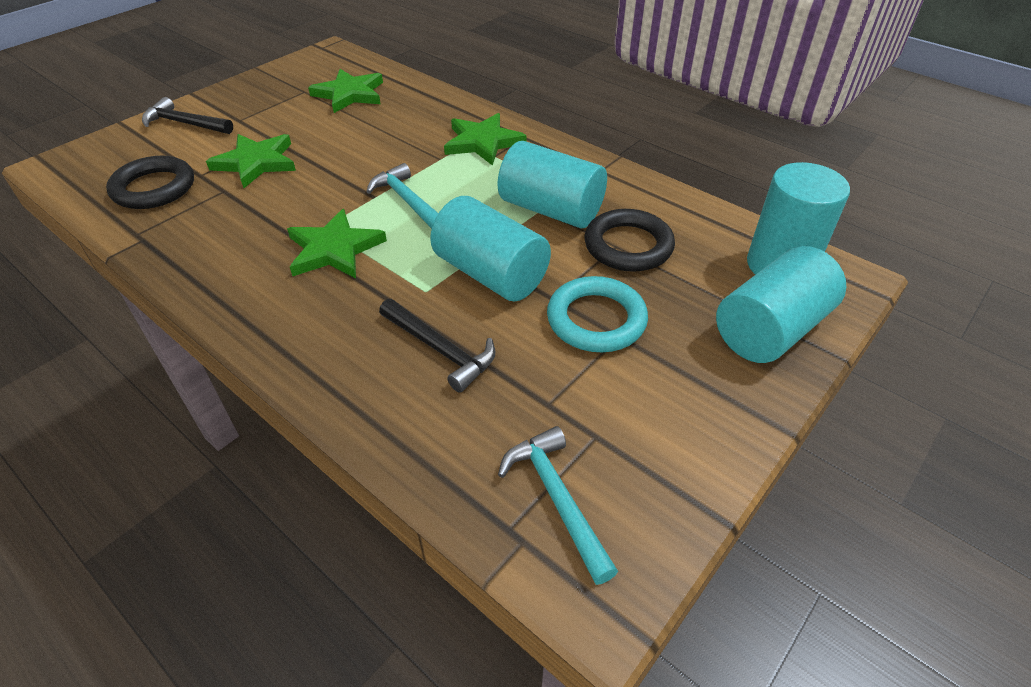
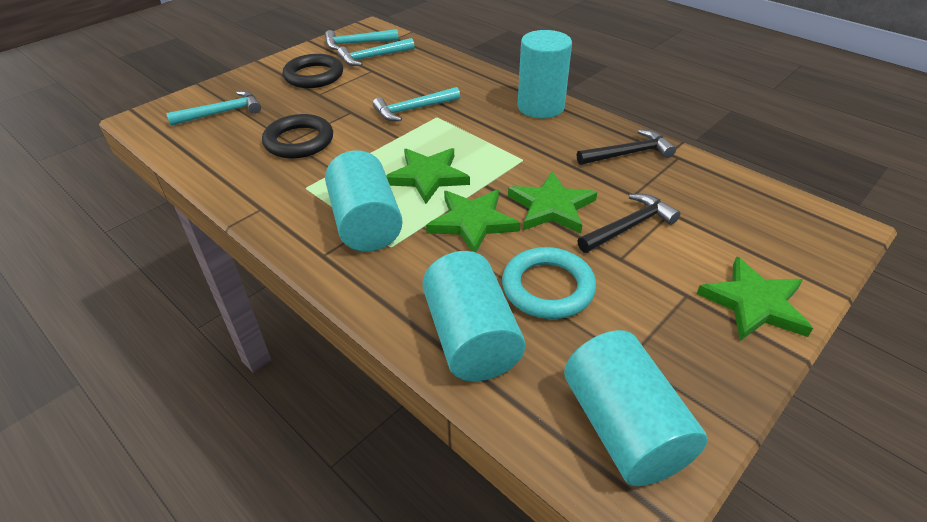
turquoise hammer: [366,163,438,229] [498,426,618,585] = 2 -> [166,91,261,126] [325,29,399,50] [337,38,415,66] [373,87,460,121] = 4

